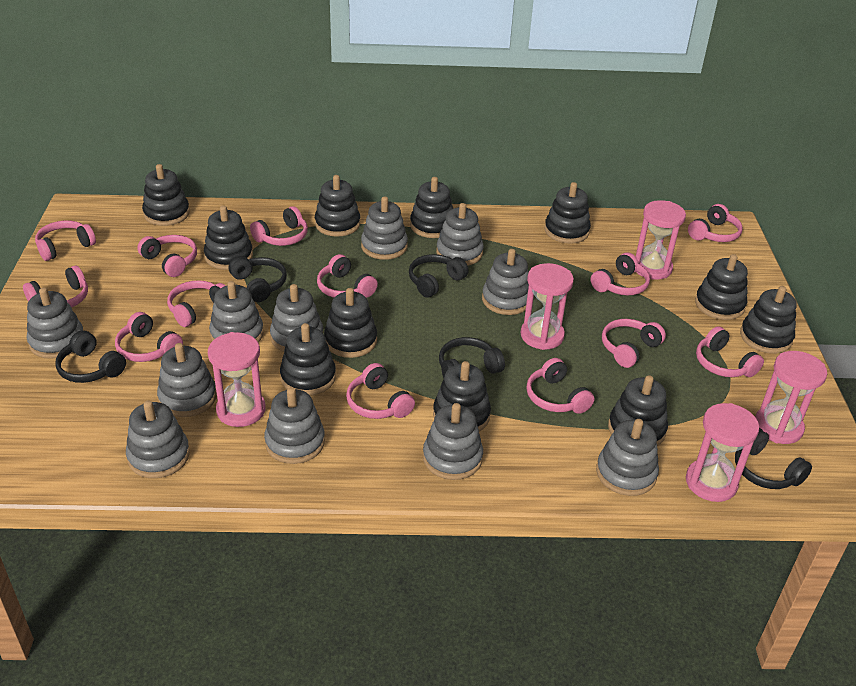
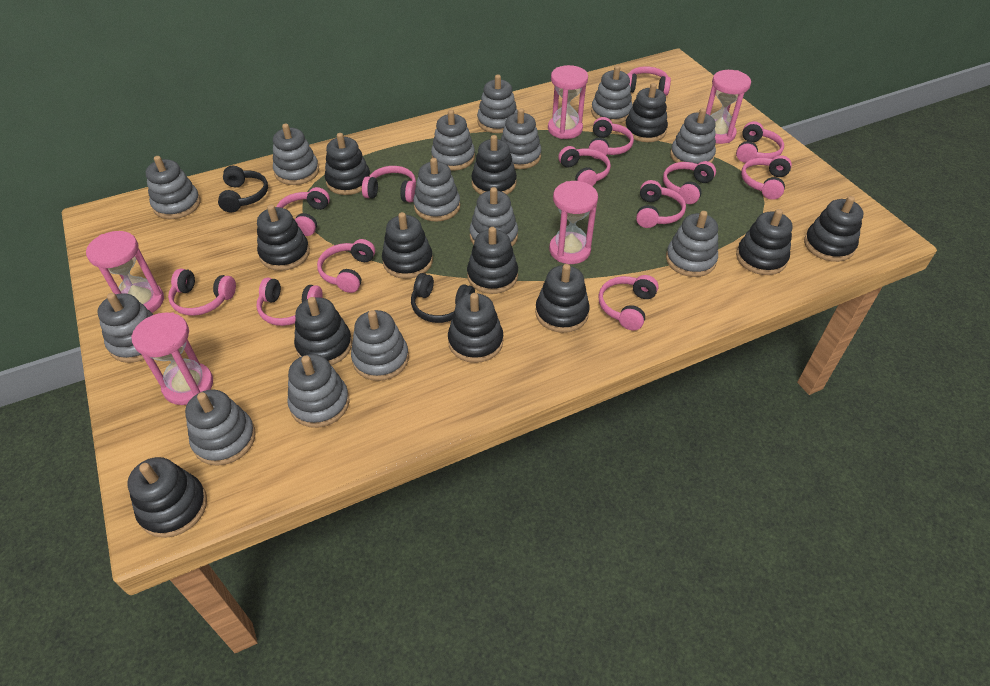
black headphones: [55,330,126,383] [229,256,287,302] [409,254,469,298] [439,337,505,378] [735,428,812,489] = 5 -> [218,166,268,212] [411,273,475,323] = 2
black stacking toy: [142,164,190,226] [204,205,253,270] [280,323,336,396] [315,175,360,237] [324,288,377,358] [410,177,453,238] [433,361,491,432] [545,182,591,243] [608,375,668,446] [695,254,748,320] [740,286,797,354] = 11 -> [128,457,207,538] [257,205,310,271] [294,297,352,365] [325,133,370,195] [382,212,433,279] [448,293,503,363] [467,227,518,294] [471,135,517,194] [535,264,590,333] [625,83,668,142] [736,209,793,275] [804,196,863,262] = 12
grey stacking toy: [27,287,83,359] [126,400,190,478] [157,343,217,417] [209,281,264,343] [264,387,325,464] [270,284,323,352] [361,196,408,260] [423,403,483,480] [436,203,484,266] [482,249,529,315] [596,419,659,496] = 11 -> [98,293,153,363] [146,156,201,219] [185,390,256,466] [273,123,319,185] [287,354,349,428] [351,310,409,381] [413,158,460,221] [431,110,475,171] [469,187,518,246] [477,75,518,133] [501,108,542,169] [591,65,633,124] [666,211,718,277] [670,108,716,164] = 14

